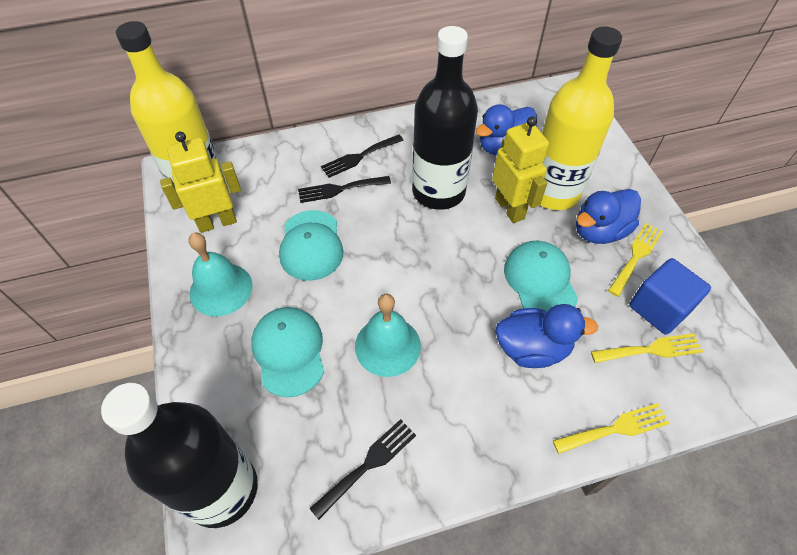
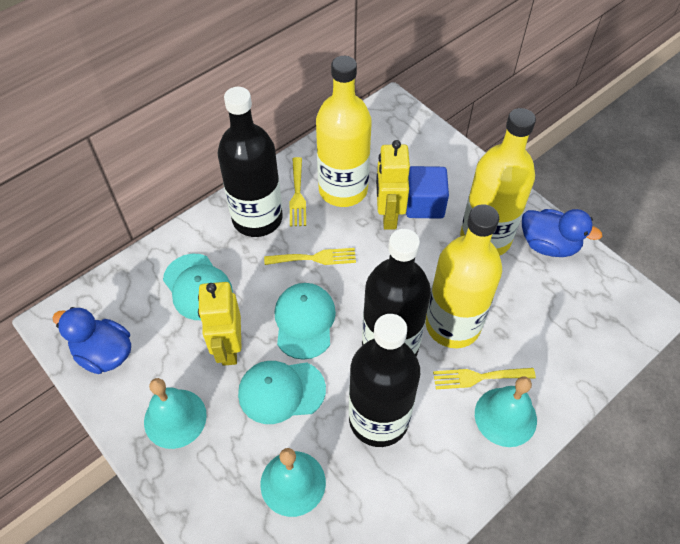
black bottle: [101,383,258,528] [412,26,478,210] = 2 -> [218,87,283,237] [349,314,420,447] [362,229,431,357] = 3
black fork: [298,176,391,203] [309,419,416,520] [321,134,404,178] = 3 -> none = 0
blue duck: [476,104,537,156] [496,304,598,368] [576,189,641,244] = 3 -> [53,307,131,374] [522,209,602,257] = 2
turquoise bell: [188,232,253,317] [355,294,421,377] = 2 -> [144,378,207,449] [260,448,326,517] [475,376,537,447] = 3
yellow bottle: [116,21,225,183] [541,26,622,210] = 2 -> [316,56,372,207] [426,204,502,348] [460,108,536,256] = 3

